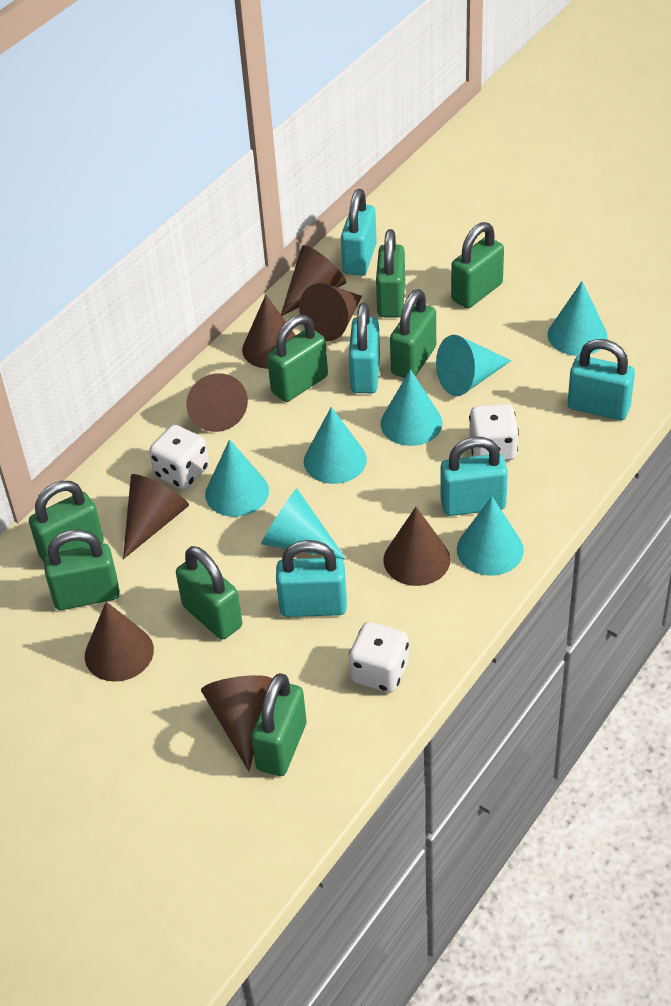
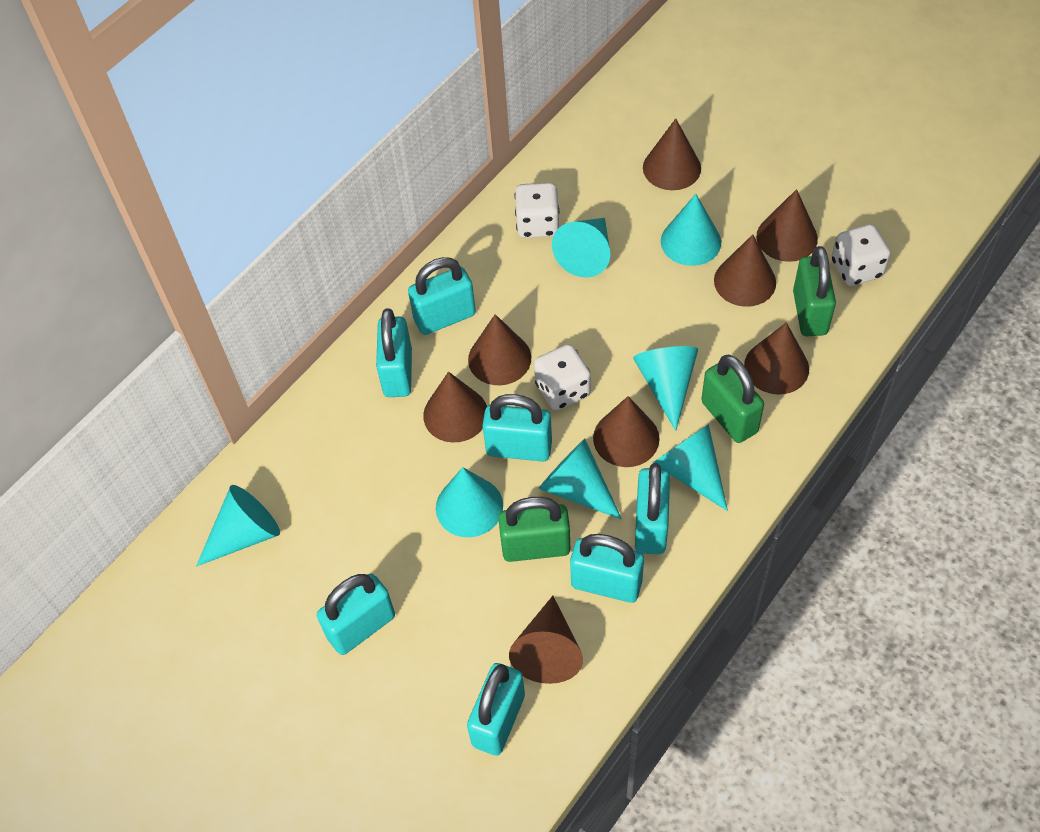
green padlock: [29,481,104,562] [44,529,120,610] [176,546,242,640] [251,673,307,776] [267,315,328,402] [376,229,405,318] [390,289,436,378] [451,222,504,308] = 8 -> [498,497,570,562] [701,355,764,443] [793,246,836,336] = 3
turquoise padlock: [276,540,347,617] [341,189,377,276] [349,303,380,393] [440,437,508,516] [568,339,635,420] = 5 -> [317,574,395,655] [376,308,412,397] [408,257,476,335] [467,663,525,756] [482,394,552,461] [570,534,644,603] [635,463,670,554] = 7

